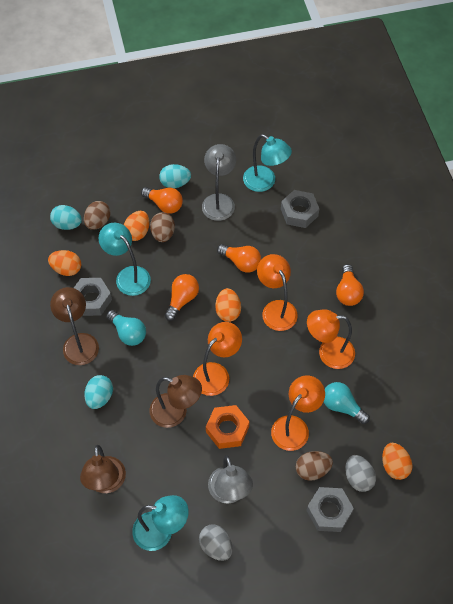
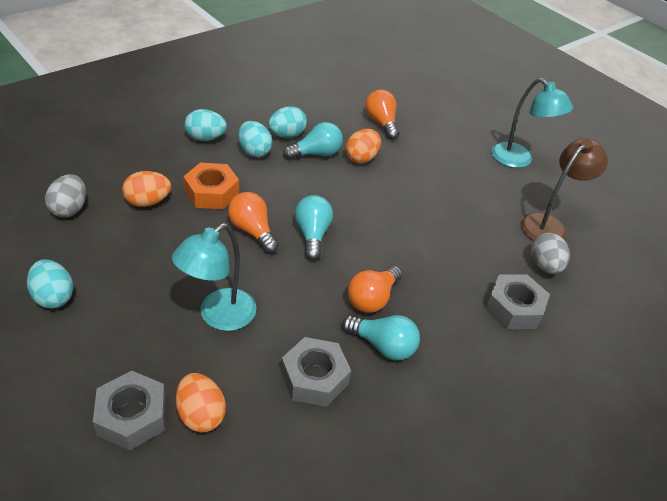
brown egg: [84,201,110,230] [150,212,175,242] [296,451,333,481] = 3 -> none = 0
brown lamp: [50,287,99,365] [80,445,126,493] [149,375,202,428] = 3 -> [521,138,608,241] = 1
grey lamp: [202,144,236,221] [208,455,253,504] = 2 -> none = 0
orange egg: [48,250,81,276] [124,211,149,241] [215,288,241,322] [382,443,413,480] = 4 -> [122,171,171,207] [176,373,226,433] [346,129,381,164] = 3
orange lamp: [193,322,242,396] [257,254,298,331] [271,375,325,451] [307,309,355,369] = 4 -> none = 0
orange light bulb: [141,187,183,214] [165,274,199,321] [217,244,261,273] [336,264,364,306] = 4 -> [228,192,279,253] [348,266,402,313] [365,90,399,139] = 3
turquoise egg: [50,205,82,230] [85,375,113,409] [159,164,191,188] = 3 -> [27,259,74,309] [184,109,227,141] [238,121,272,158] [268,106,307,138] = 4
turquoise lamp: [98,223,151,296] [132,495,189,551] [243,134,292,192] = 3 -> [172,223,257,331] [491,78,573,168] = 2
turquoise light bulb: [106,310,146,346] [324,382,370,424] = 2 -> [283,122,343,160] [295,195,333,260] [342,315,420,360] = 3

